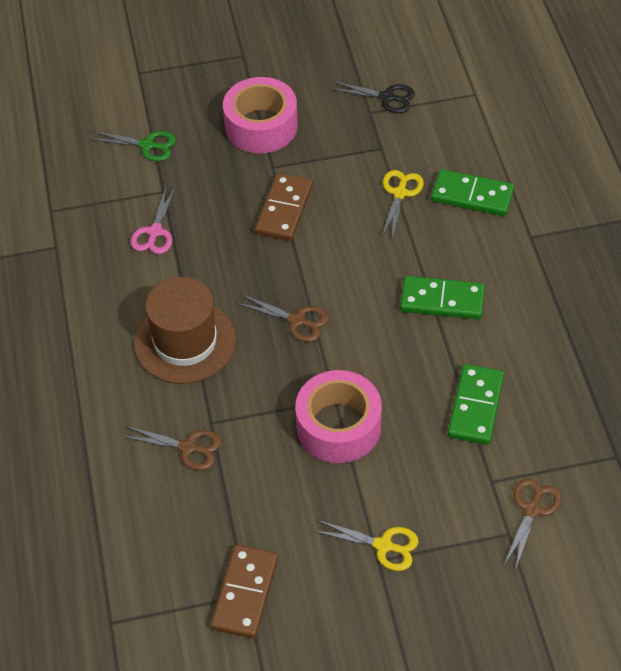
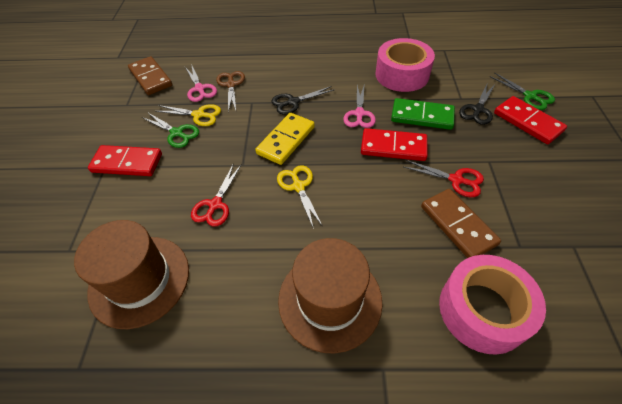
black scissors: [330,81,415,113] = 1 -> [271,86,335,115] [459,82,495,125] = 2
brown hat: [134,277,236,384] = 1 -> [74,220,189,329] [278,238,382,353] = 2
brown scissors: [122,426,221,470] [237,294,329,342] [504,479,561,571] = 3 -> [216,71,245,112] = 1
green domino: [400,276,485,319] [431,169,514,216] [448,364,504,445] = 3 -> [391,98,455,130] = 1
green scissors: [90,131,176,161] = 1 -> [142,112,199,148] [490,72,555,110] = 2
pink scissors: [130,186,176,254] = 1 -> [185,64,217,102] [343,83,376,128] = 2
red domino: none = 0 -> [88,145,162,176] [361,128,428,161] [494,96,567,144] = 3
red scissors: none = 0 -> [191,163,241,227] [404,160,484,197] = 2
yellow domino: none = 0 -> [255,113,315,165] = 1

